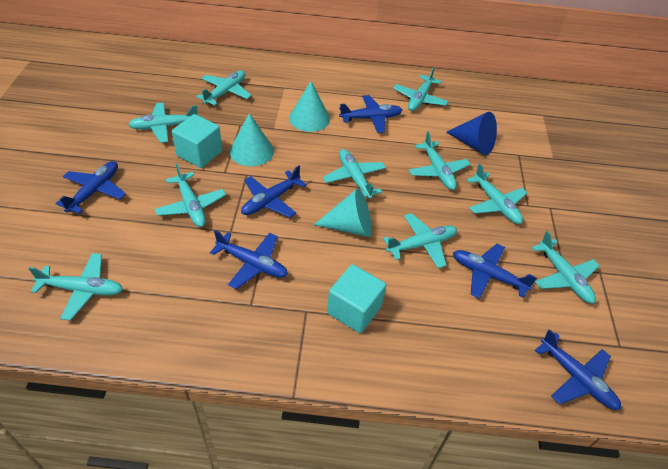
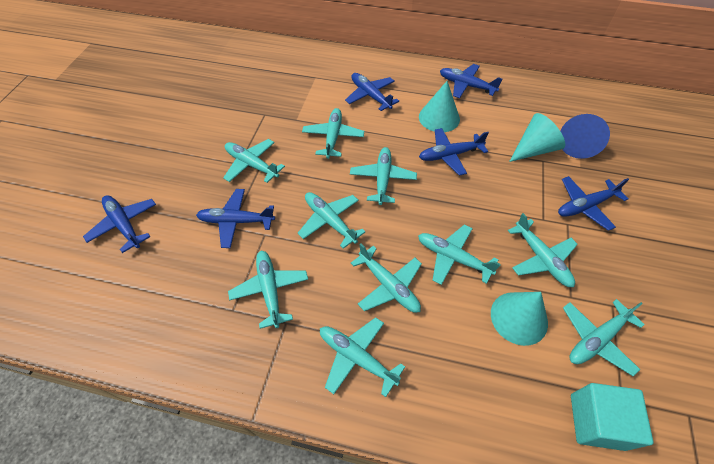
turquoise cube: [172,114,222,168] [327,264,386,333] = 2 -> [571,383,653,451] = 1

